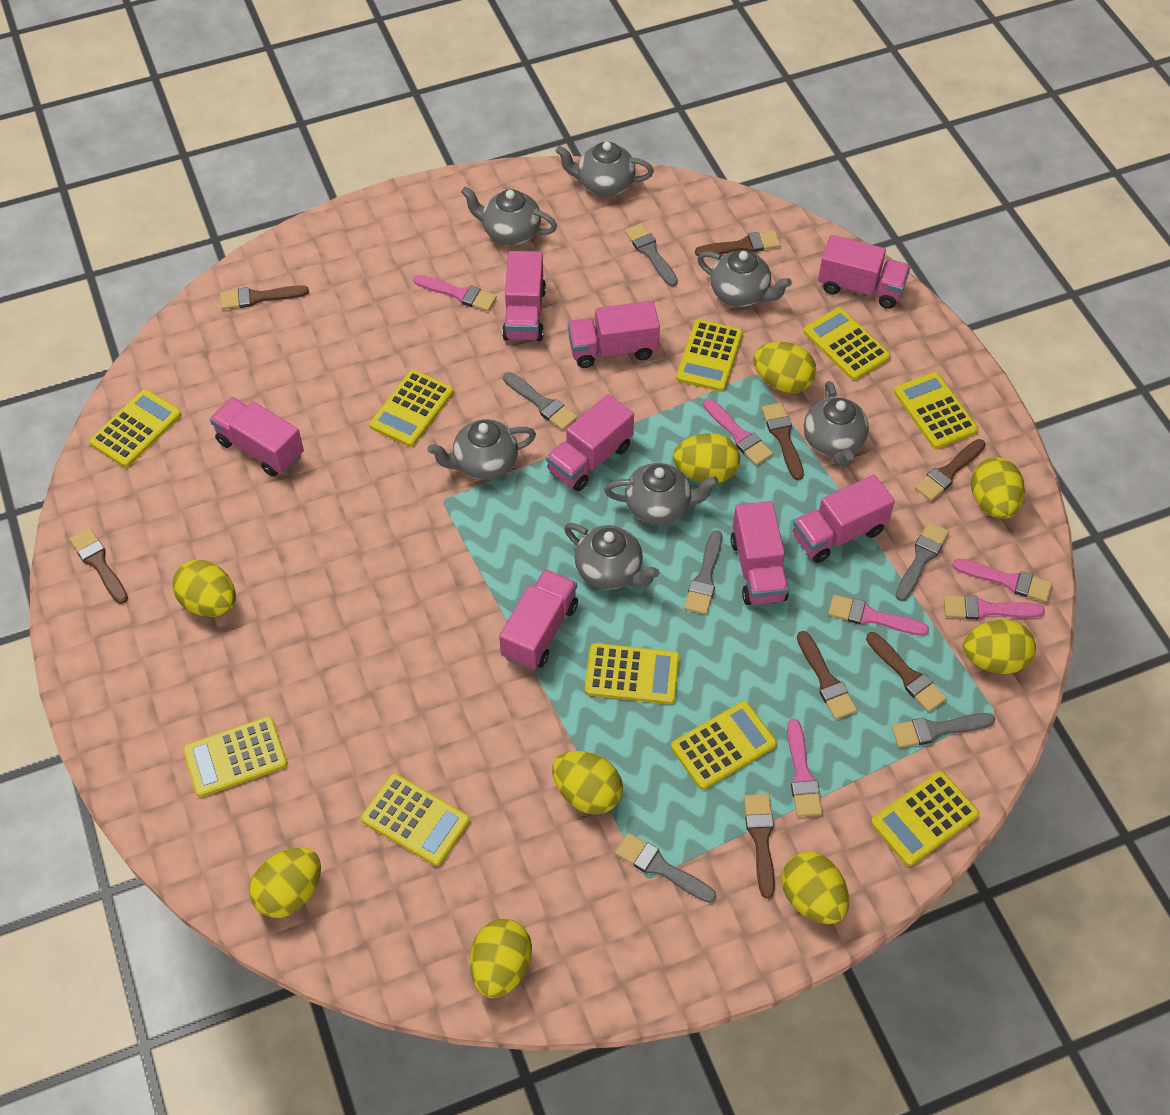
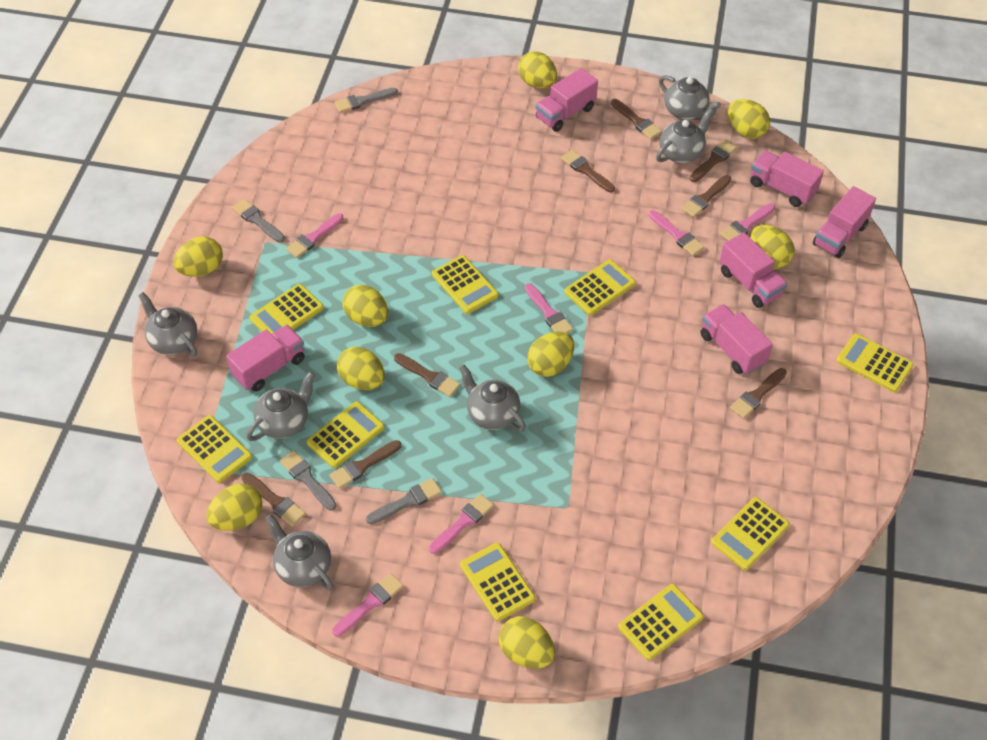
grey brush: [503,372,577,430] [615,833,716,903] [625,223,678,286] [684,530,722,615] [892,713,995,748] [896,522,949,601] = 6 -> [232,199,285,243] [280,450,337,511] [335,88,398,113] [366,478,442,524] = 4
grey teapot: [428,419,536,480] [461,186,557,245] [556,142,654,197] [564,523,660,590] [604,463,719,525] [697,250,792,307] [804,381,869,468] = 7 -> [138,292,197,356] [246,372,315,441] [265,514,333,590] [459,364,526,432] [656,109,714,163] [659,75,721,120] = 6
pink truck: [210,397,304,477] [499,569,578,670] [502,251,546,341] [546,394,634,491] [568,301,660,368] [731,501,789,605] [793,475,895,563] [818,235,911,309] = 8 -> [226,325,305,392] [535,68,598,132] [700,304,773,374] [719,232,788,308] [750,150,824,207] [813,186,876,258] = 6
yellow calculator: [89,389,182,467] [183,716,288,797] [361,773,470,866] [370,370,454,447] [585,643,680,704] [671,701,777,790] [676,319,743,392] [803,307,890,380] [871,771,979,866] [894,372,978,449] = 10 -> [177,415,252,483] [250,284,324,334] [307,401,385,468] [432,255,498,314] [460,543,536,622] [564,260,636,316] [618,584,703,661] [711,497,790,570] [836,333,914,392] = 9

